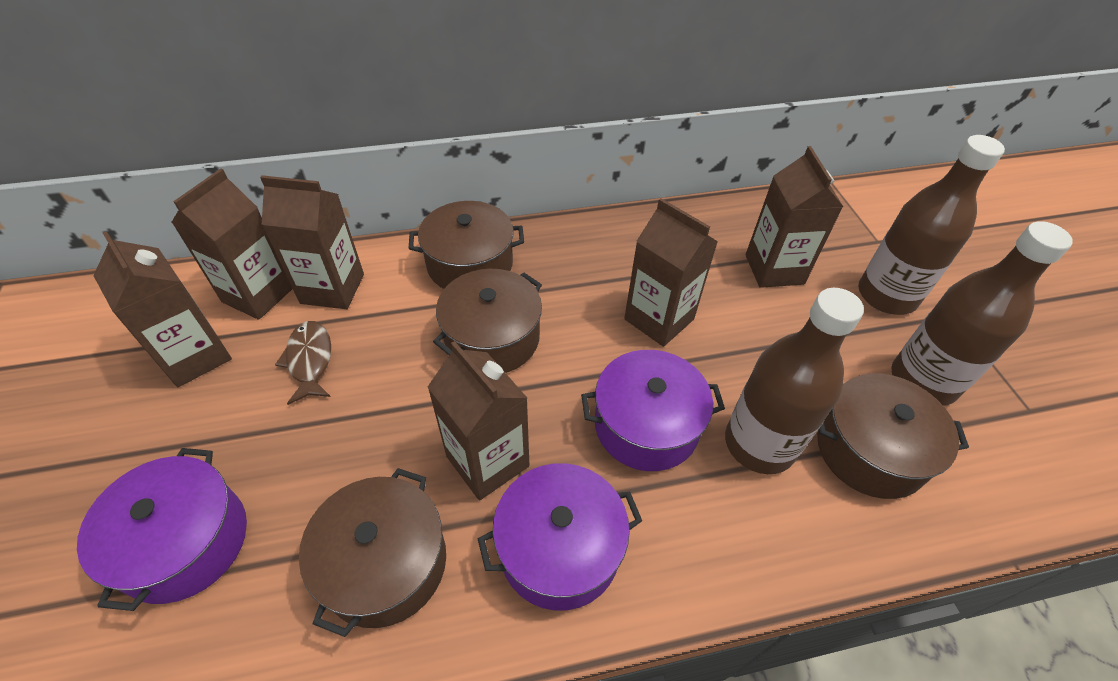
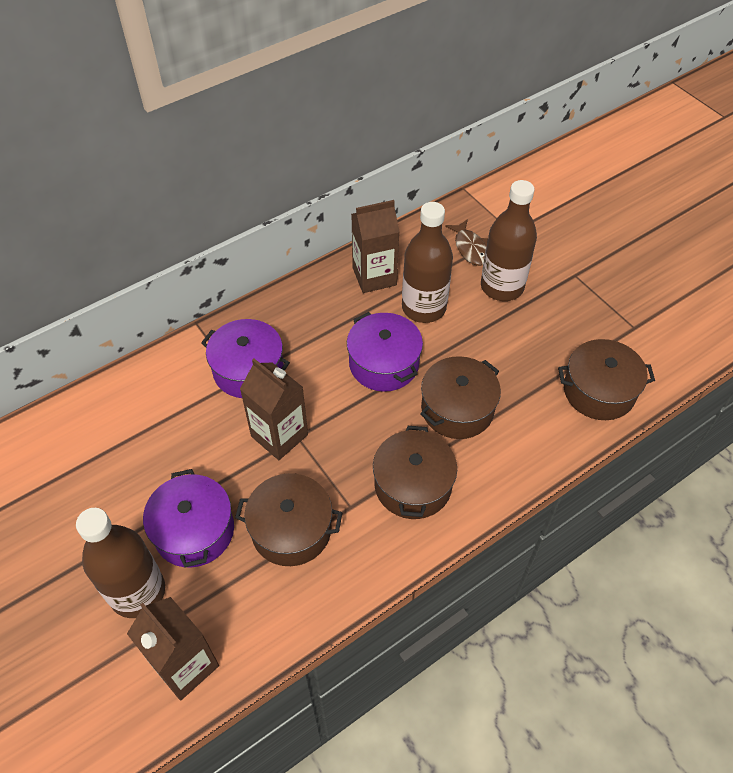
brown carton: [93,231,232,387] [171,169,293,320] [260,175,364,309] [428,341,530,501] [624,198,718,347] [745,146,843,288] = 6 -> [127,597,219,701] [240,359,308,460] [351,200,400,293] = 3

